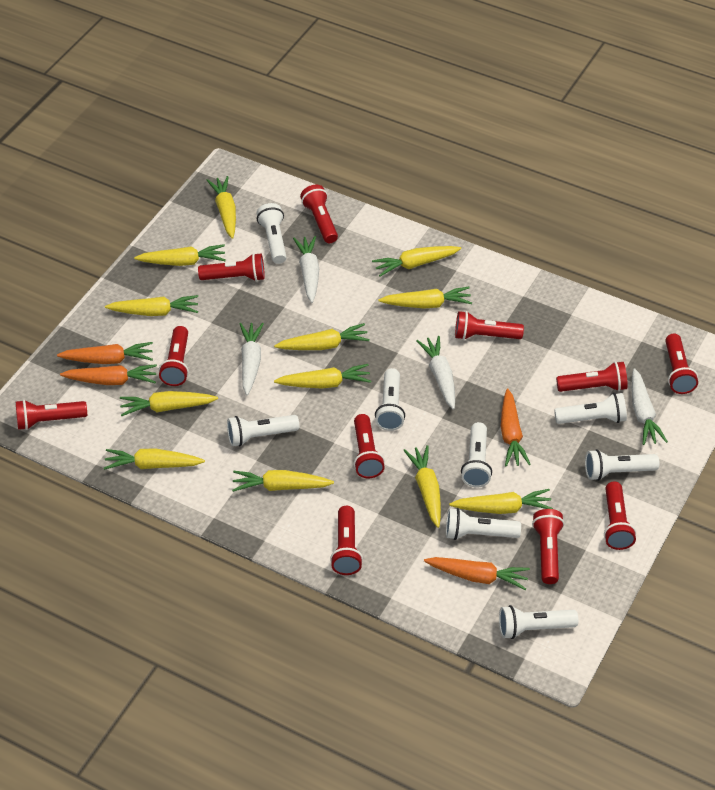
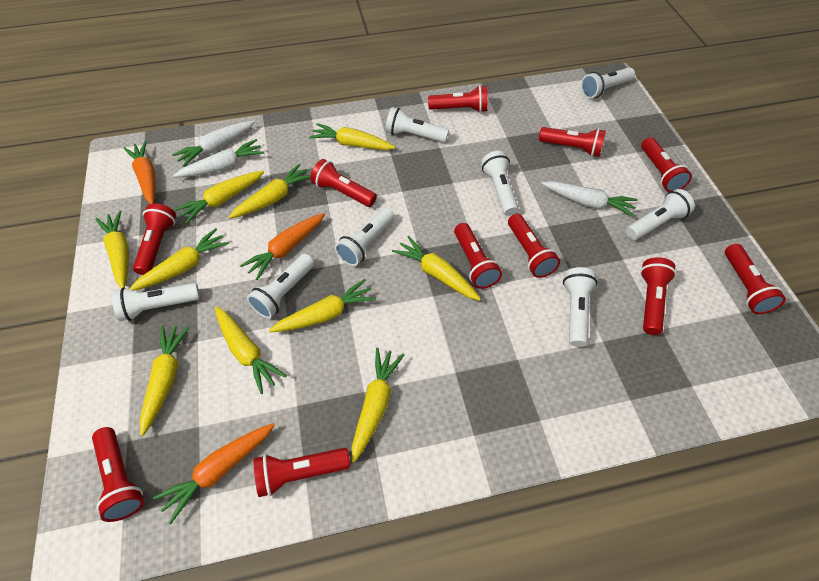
orange carrot: [57,342,153,364] [60,364,157,385] [424,557,530,590] [501,389,531,467] = 4 -> [123,141,156,204] [153,423,275,524] [240,213,325,280] = 3
white carrot: [240,323,264,396] [293,236,319,303] [416,336,455,409] [632,368,668,445] = 4 -> [172,121,255,167] [173,139,264,177] [541,181,638,217] = 3
yellow carrot: [104,449,205,470] [105,295,198,316] [120,391,218,416] [134,244,226,266] [207,176,236,239] [232,470,334,492] [274,323,370,350] [274,364,371,389] [372,246,461,277] [378,287,472,309] [403,445,441,528] [449,489,553,514] = 12 -> [95,210,129,288] [129,228,229,291] [139,325,190,436] [175,171,264,224] [215,307,287,394] [229,164,311,219] [269,279,376,332] [309,123,396,150] [352,347,404,463] [392,235,481,301] = 10

